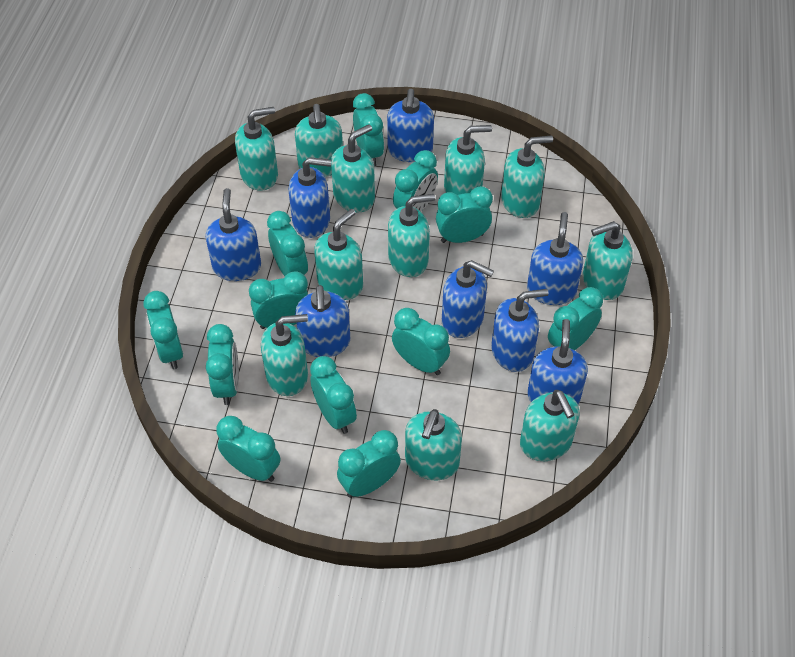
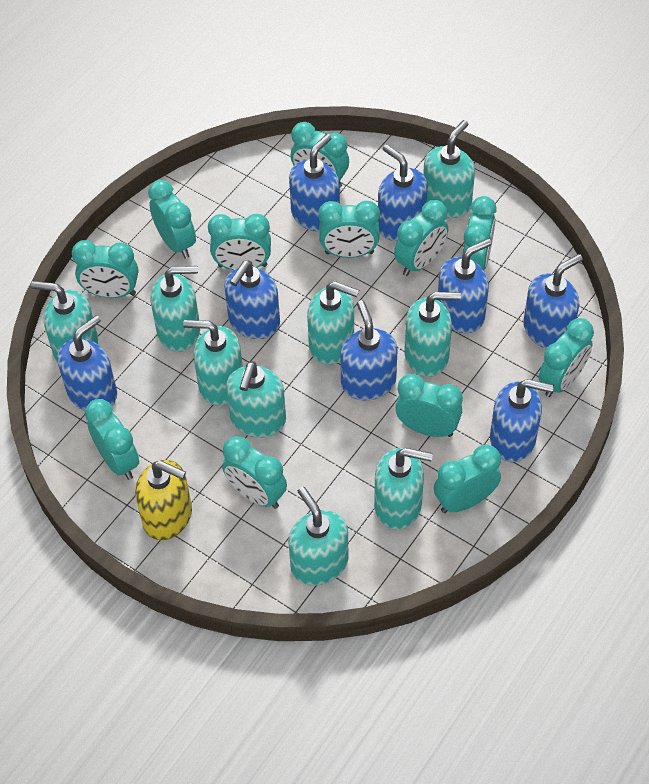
turquoise soap dispenser: [235,107,278,191] [261,314,308,396] [295,104,343,177] [314,209,363,300] [331,124,375,212] [388,194,435,277] [405,409,462,480] [444,125,492,195] [501,135,553,218] [520,390,580,461] [583,221,633,300] = 11 -> [31,281,98,363] [151,266,200,352] [183,320,243,406] [226,361,286,438] [288,487,348,586] [307,281,359,365] [374,448,433,530] [404,292,461,377] [423,120,475,218] = 9
yellow soap dispenser: none = 0 -> [135,460,192,540] = 1

